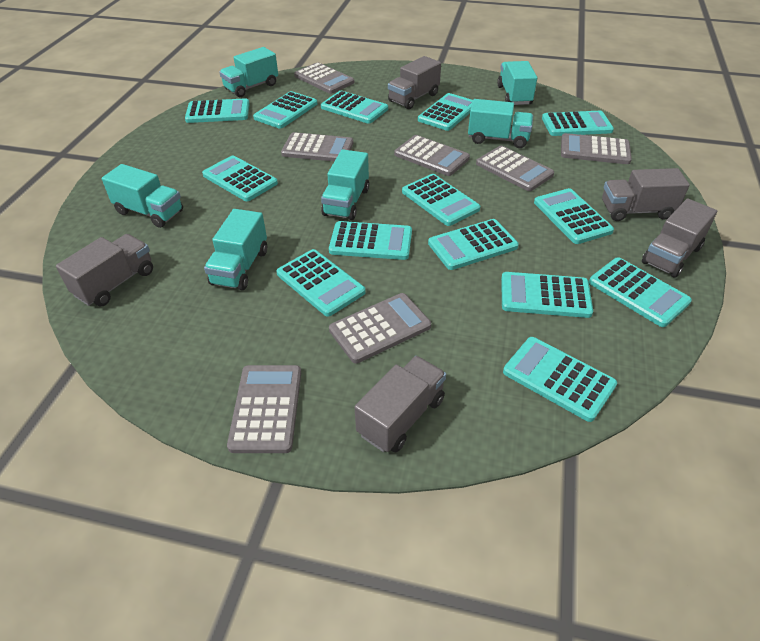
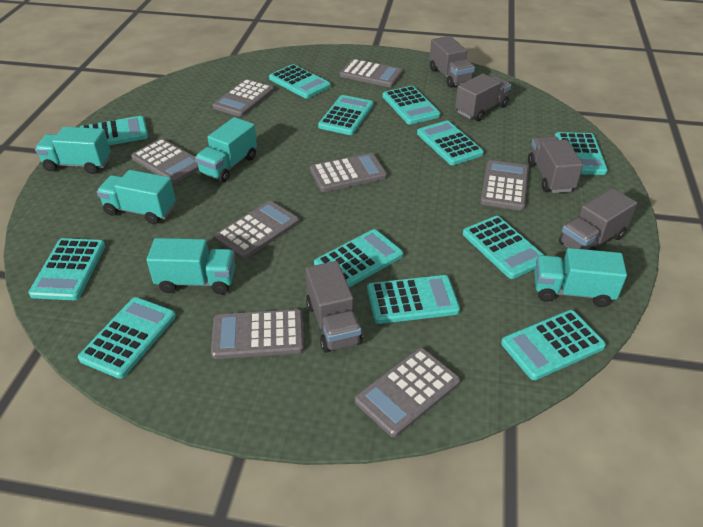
grey calculator: [227,365,301,453] [281,132,353,161] [294,62,354,94] [329,293,431,363] [394,135,470,176] [476,146,554,191] [561,133,632,164] = 7 -> [131,139,198,184] [211,309,304,359] [212,79,274,117] [214,201,299,259] [310,153,387,192] [340,59,403,87] [355,348,460,437] [480,160,529,211] = 8
turquoise calculator: [185,98,250,123] [202,155,278,201] [253,91,317,129] [276,249,366,317] [321,91,388,124] [329,221,412,260] [402,174,480,226] [418,93,473,131] [428,219,519,270] [501,272,593,318] [503,337,617,422] [534,188,614,244] [542,111,614,136] [589,257,692,327] = 14 -> [28,238,105,300] [78,297,176,379] [80,116,148,145] [269,64,331,99] [314,229,403,287] [318,95,374,135] [367,275,460,324] [383,86,440,124] [417,121,484,165] [463,216,544,279] [501,310,606,380] [555,132,608,175] = 12
turquoise truck: [102,164,183,228] [204,209,267,290] [219,47,278,97] [321,149,369,220] [468,99,533,148] [497,61,537,105] = 6 -> [35,127,111,174] [97,170,176,224] [147,238,235,295] [195,117,257,182] [534,248,627,307] = 5

